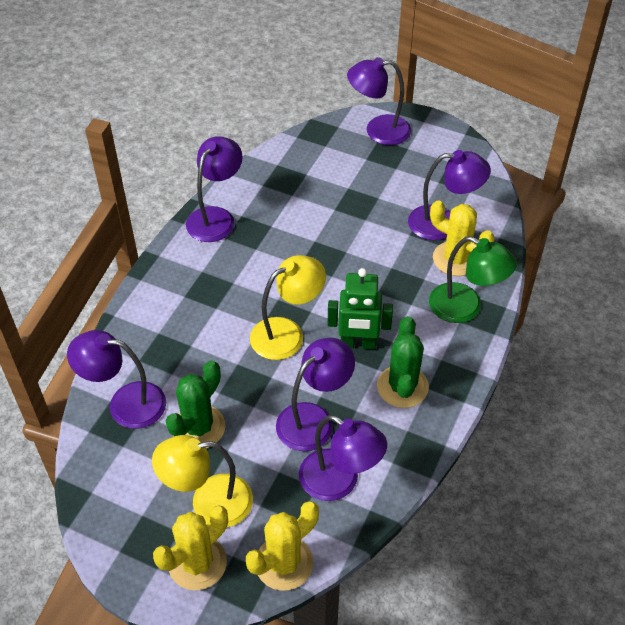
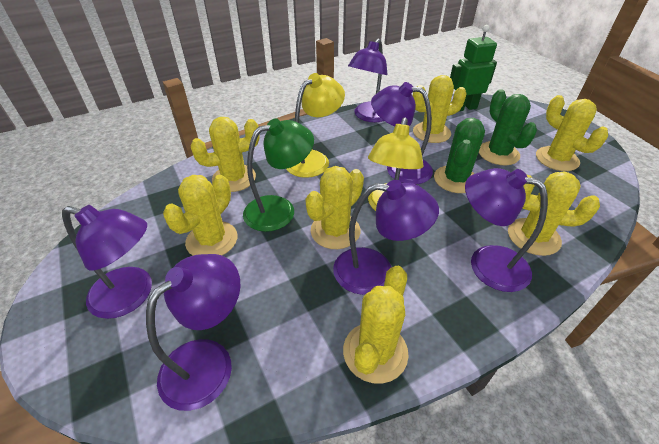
yellow cactus: [153,506,228,590] [246,501,319,591] [430,200,495,276] = 3 -> [163,175,237,255] [191,117,260,192] [305,166,364,249] [343,266,408,384] [413,75,467,143] [508,172,600,256] [536,95,608,171] = 7

